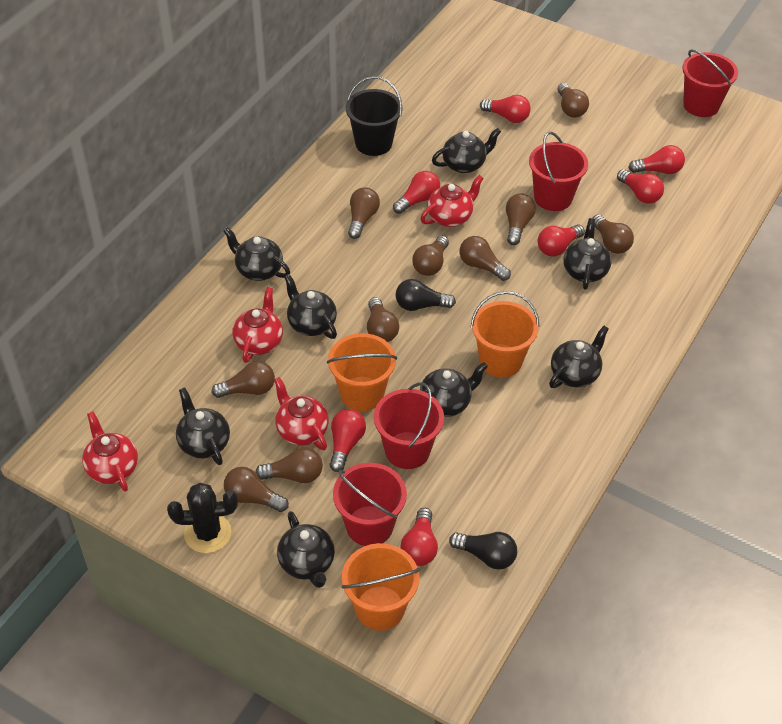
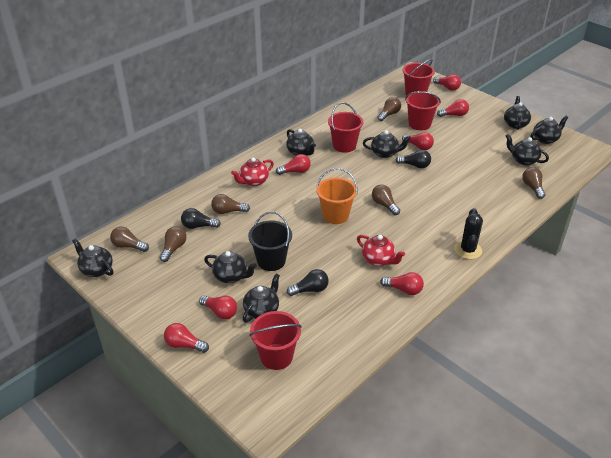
black light bulb: [396,279,456,311] [449,532,517,570] = 2 -> [181,208,221,229] [287,269,329,296] [396,150,431,168] = 3
brown light bulb: [212,361,275,398] [224,467,289,512] [255,448,323,483] [348,187,380,239] [367,297,399,342] [412,236,449,276] [460,236,511,281] [506,193,536,245] [557,83,589,118] [593,215,634,254] = 10 -> [110,226,149,252] [160,226,187,262] [211,194,250,214] [372,184,400,215] [377,97,401,121] [522,167,545,199] = 6
orange bucket: [327,333,397,411] [341,543,420,631] [471,291,540,378] = 3 -> [316,168,358,224] = 1
red teapot: [82,411,138,492] [233,287,283,363] [274,377,329,450] [420,175,484,227] = 4 -> [231,158,274,186] [357,235,405,266] = 2

